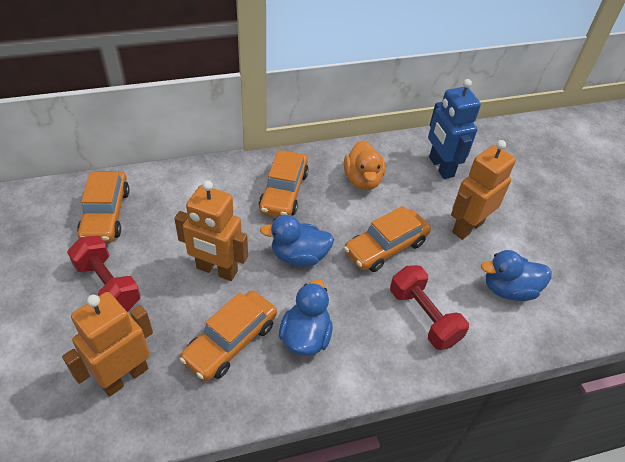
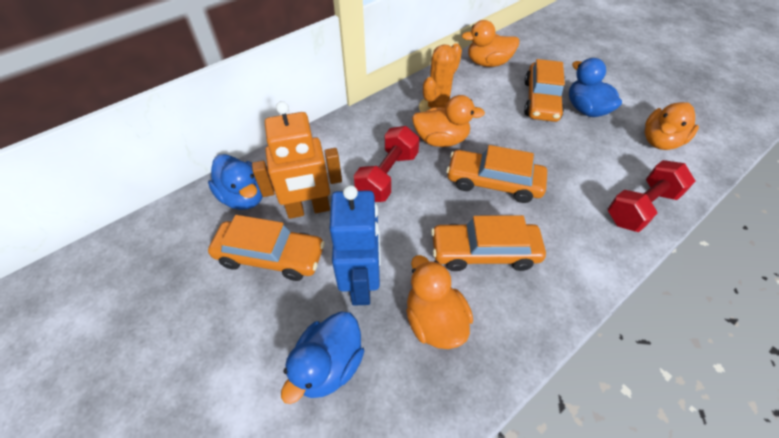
orange cactus: none = 0 -> [419,44,462,112] = 1
orange duck: [344,140,385,190] = 1 -> [406,255,473,349] [412,95,485,147] [462,20,519,67] [645,102,699,150] = 4
orange robot: [62,292,153,397] [174,180,248,281] [451,140,516,240] = 3 -> [252,101,342,219] = 1

